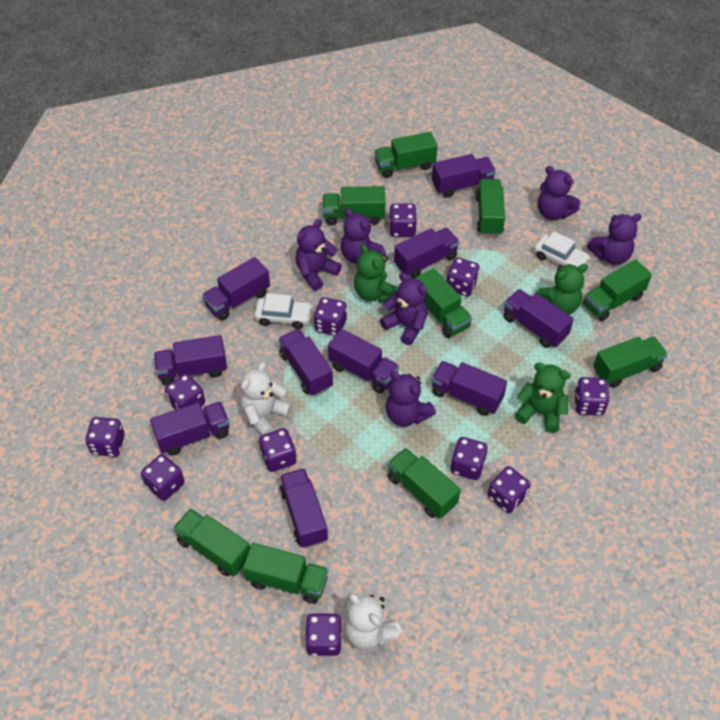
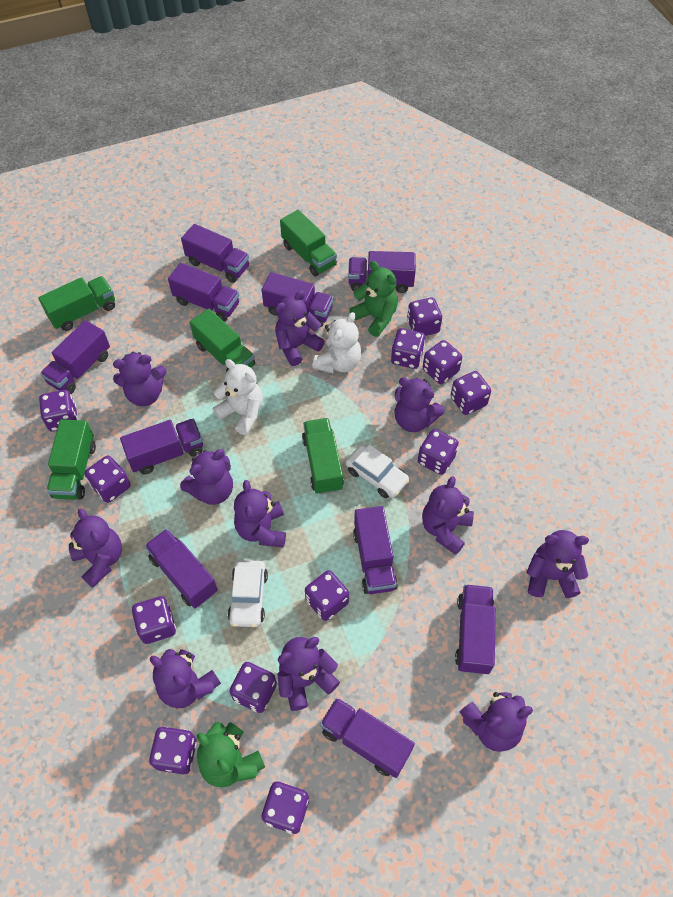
green teddy bear: [354,244,398,303] [515,362,571,433] [536,264,588,315] = 3 -> [197,722,265,787] [349,261,398,337] = 2
green truck: [173,508,250,577] [243,543,328,604] [323,186,385,225] [374,132,438,178] [387,448,461,519] [415,268,472,338] [475,179,505,236] [583,259,652,321] [593,337,668,388] = 9 -> [38,276,115,331] [47,419,96,500] [190,309,255,372] [280,210,337,277] [302,418,344,495] = 5
purple dice: [85,417,125,457] [141,454,185,501] [165,373,205,410] [259,428,297,472] [305,613,342,656] [314,297,347,336] [389,204,417,237] [447,257,479,296] [450,437,488,480] [488,466,530,513] [574,377,609,416] = 11 -> [39,390,78,431] [85,456,130,503] [132,596,176,644] [149,727,197,775] [229,662,277,713] [261,782,309,834] [305,570,349,621] [391,328,426,369] [407,297,442,336] [418,429,459,475] [423,340,462,384] [451,371,491,415] = 12
purple teddy bear: [295,219,342,291] [341,208,386,264] [380,273,428,345] [385,371,436,426] [538,166,580,220] [587,213,642,265] = 6 -> [69,508,122,588] [113,352,167,406] [150,649,221,708] [180,449,233,505] [234,480,286,548] [275,290,325,366] [277,637,340,711] [395,377,445,432] [422,476,474,555] [460,692,533,752] [526,530,589,598] = 11

